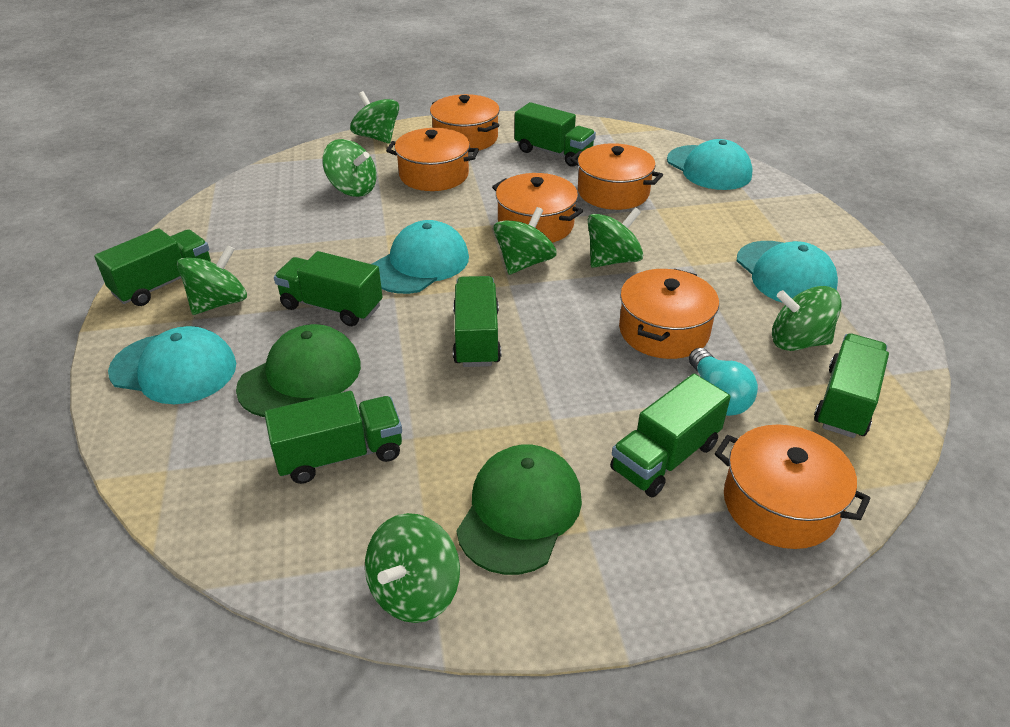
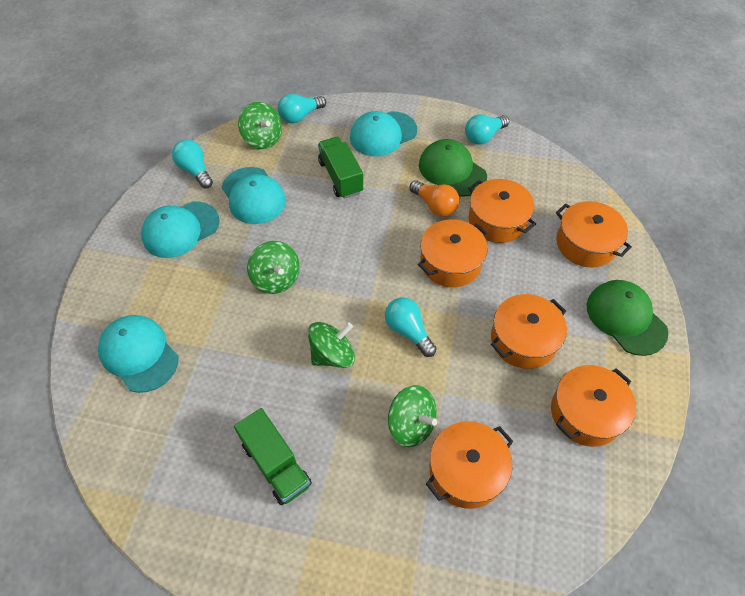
green spinning top: [177,245,247,315] [322,139,376,197] [350,91,399,144] [365,513,460,623] [493,207,557,275] [588,207,643,268] [772,286,842,351] = 7 -> [238,102,282,149] [247,241,300,294] [308,322,355,368] [388,385,437,447] = 4
green truck: [94,228,211,306] [264,391,402,484] [274,251,383,326] [453,276,501,367] [515,102,596,167] [610,373,731,497] [814,334,889,438] = 7 -> [234,408,312,505] [318,137,363,199] = 2
orange light bulb: none = 0 -> [409,180,459,217] = 1
turquoise light bulb: [689,348,758,416] = 1 -> [172,140,213,188] [278,94,326,123] [385,298,437,357] [465,114,509,145] = 4

